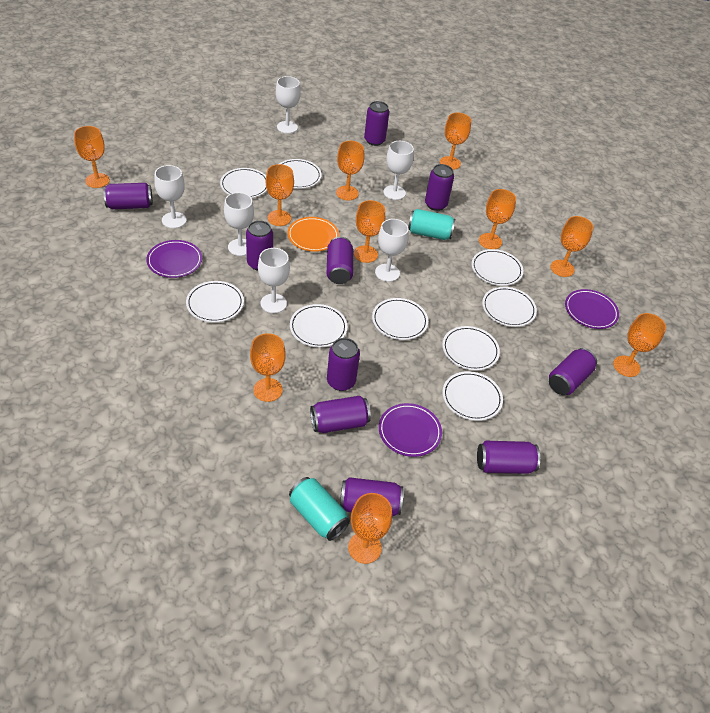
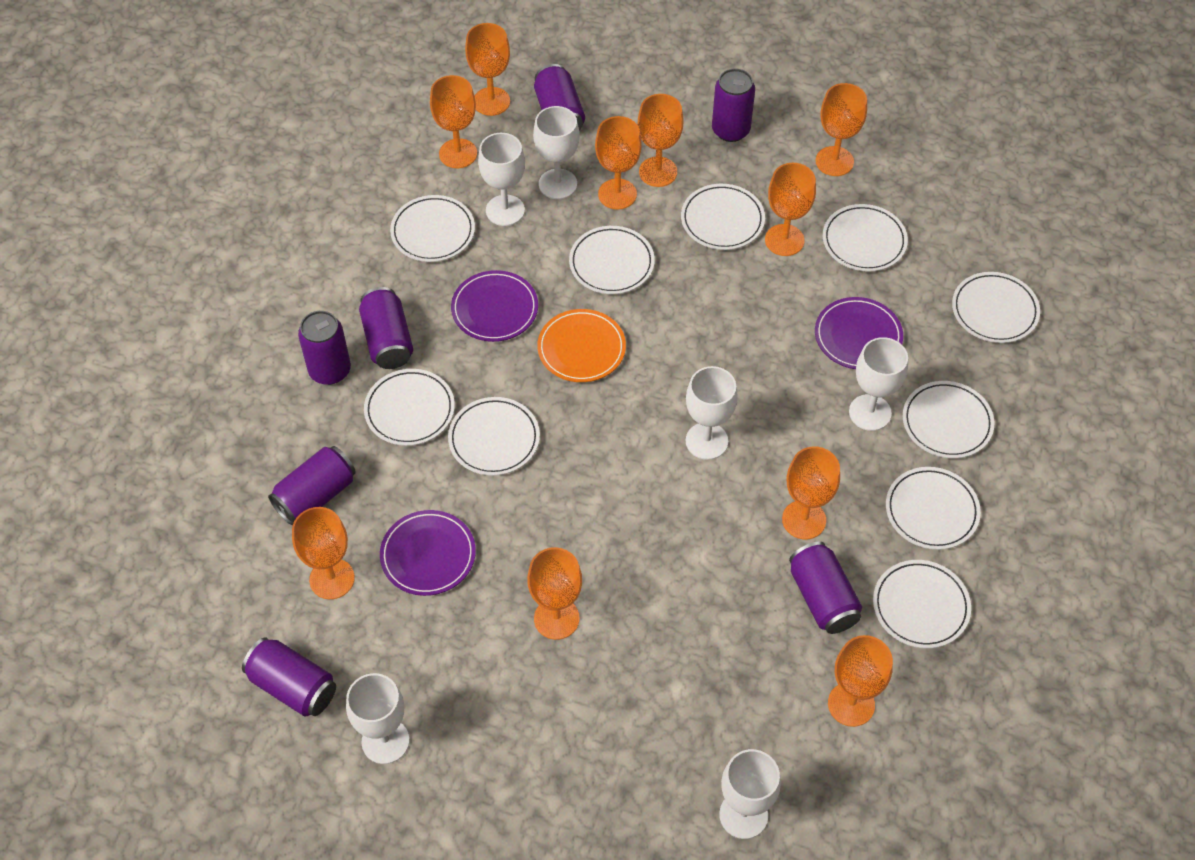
purple can: [103,183,153,209] [246,220,273,271] [310,396,371,433] [327,237,353,284] [327,338,360,391] [340,477,403,516] [364,101,389,146] [425,164,454,211] [477,441,540,474] [549,348,597,395] = 10 -> [242,637,336,717] [268,446,356,525] [298,311,351,385] [359,287,413,369] [534,64,585,131] [712,68,755,142] [789,542,862,634] = 7
turquoise can: [289,477,350,541] [408,209,455,240] = 2 -> none = 0
white plate: [186,281,244,323] [220,168,267,198] [279,159,322,189] [290,304,347,348] [372,298,428,340] [442,326,500,371] [442,371,503,421] [472,249,523,286] [482,287,537,327] = 9 -> [364,369,455,446] [390,195,475,262] [448,397,540,476] [569,226,655,294] [681,184,765,250] [823,204,908,272] [873,560,971,648] [886,467,981,550] [903,381,994,458] [952,272,1040,343] = 10

